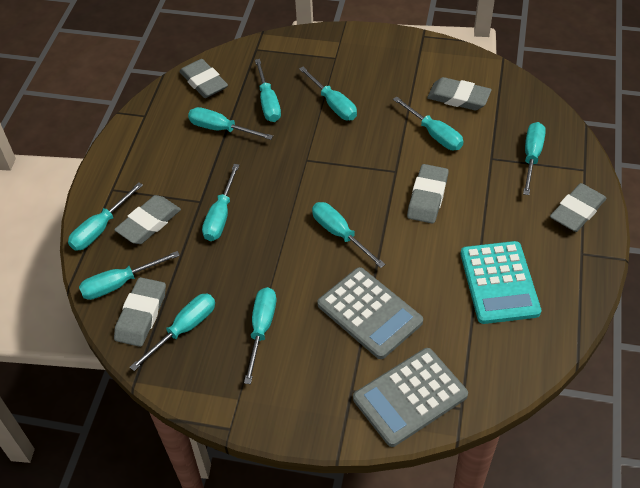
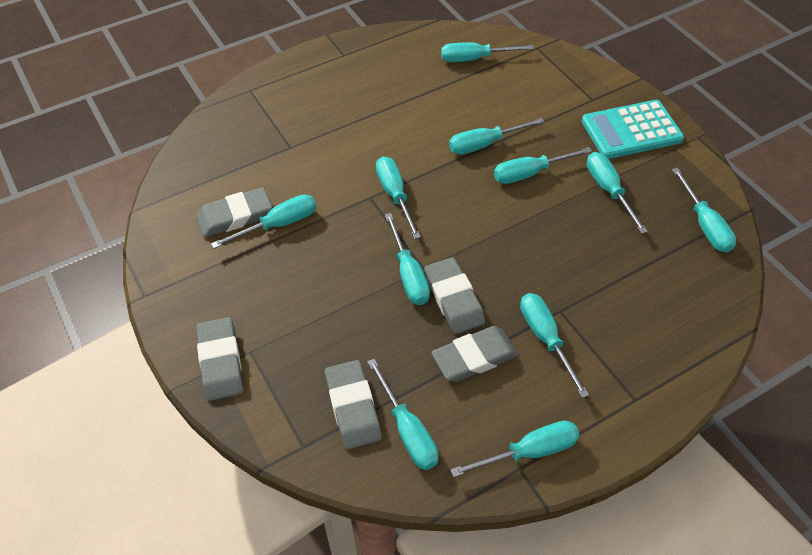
grey calculator: [317,267,423,359] [353,348,468,447] = 2 -> none = 0
grey eraser: [114,195,181,244] [114,277,166,347] [179,59,228,98] [407,164,449,224] [427,77,492,110] [550,183,607,232] = 6 -> [196,187,272,237] [196,317,243,401] [325,360,382,449] [424,257,485,334] [431,326,518,382] = 5

